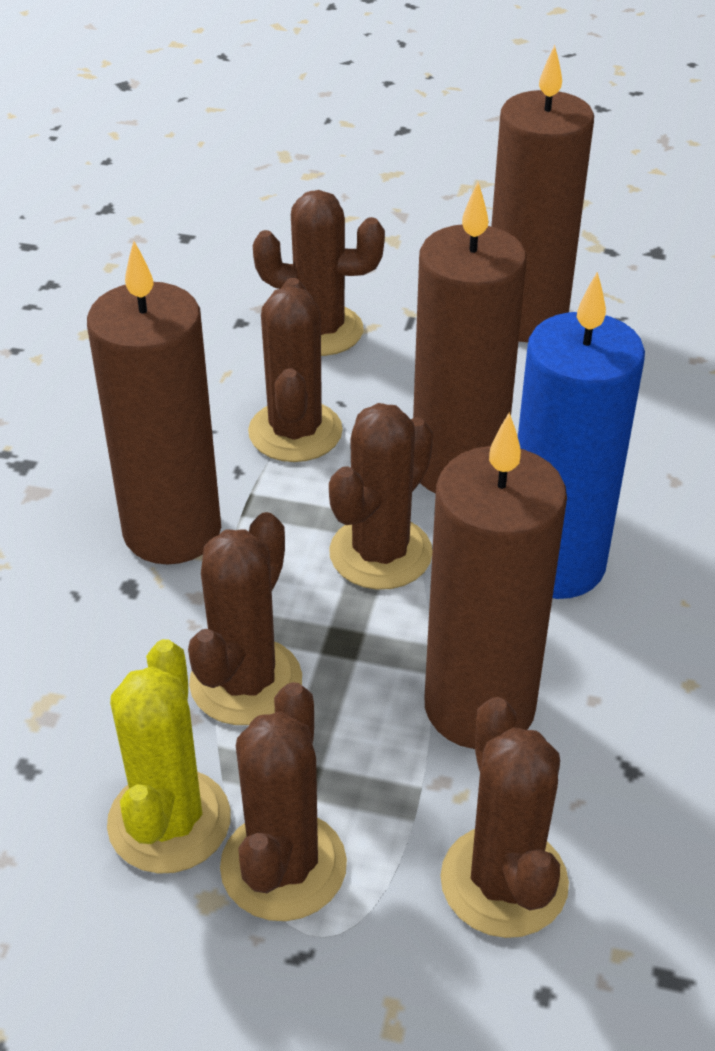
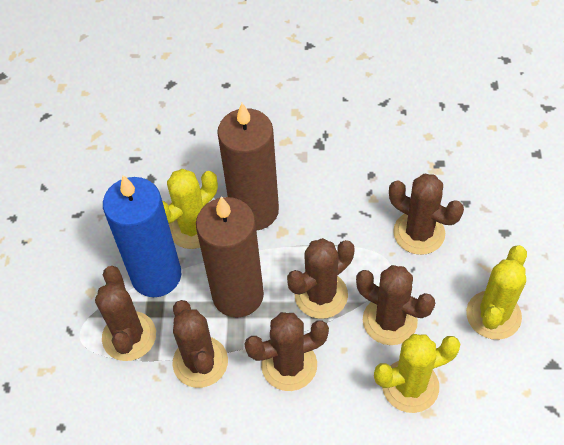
brown candle: [87,241,221,565] [413,182,527,493] [425,412,567,749] [491,45,594,342] = 4 -> [196,197,264,318] [217,103,279,231] = 2
yellow cactus: [107,639,231,874] = 1 -> [162,169,218,249] [374,334,461,413] [466,245,527,340] = 3

